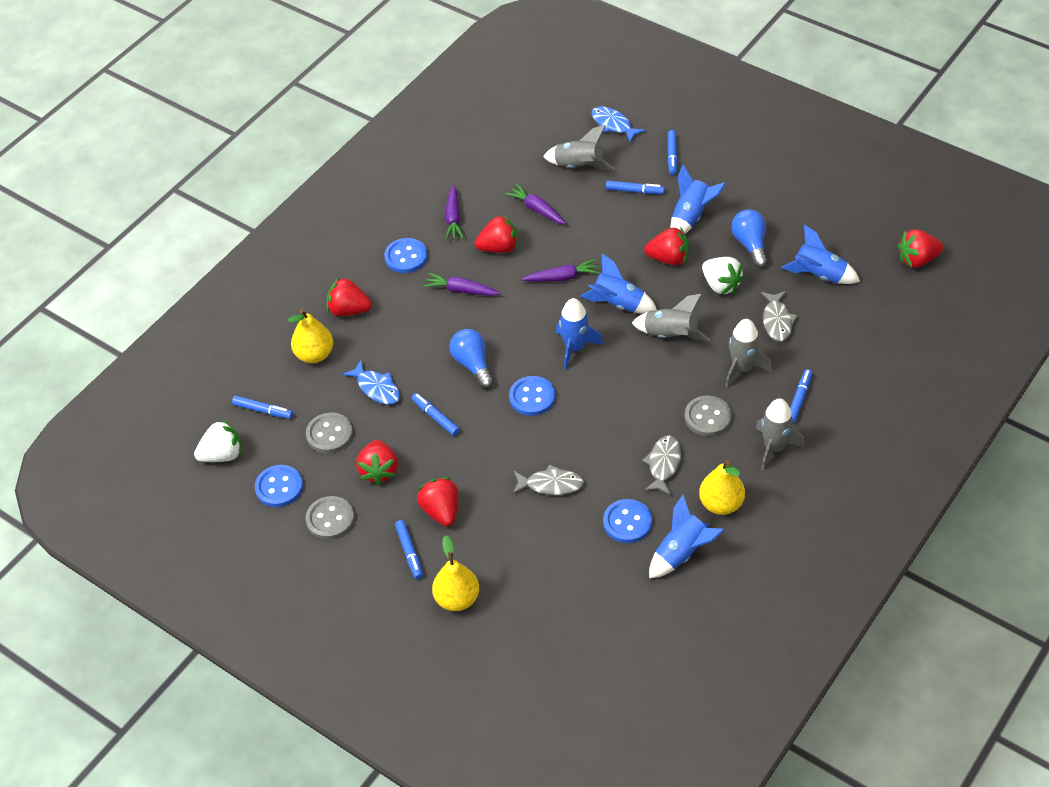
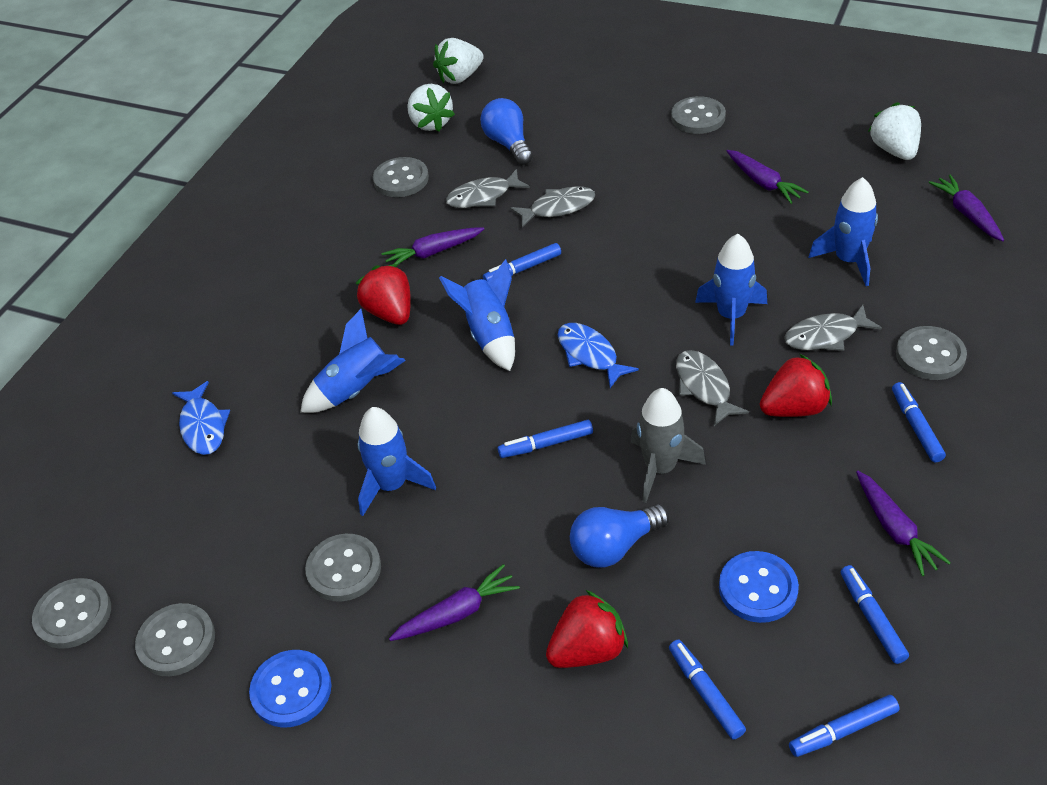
blue button: [255,465,303,507] [384,238,428,273] [509,376,555,416] [603,499,652,543] = 4 -> [249,650,332,728] [719,551,799,623] = 2
grey button: [306,413,353,453] [306,496,354,540] [685,396,732,436] = 3 -> [32,578,111,649] [135,603,215,676] [305,534,381,601] [373,157,429,197] [671,96,726,134] [896,326,967,380] = 6
grey fish: [513,464,584,495] [642,436,681,495] [761,291,798,341] = 3 -> [446,169,530,208] [510,186,595,228] [676,350,749,426] [784,305,882,351] = 4
grey rocket: [543,125,615,170] [632,294,710,341] [725,319,772,388] [756,398,805,470] = 4 -> [631,388,706,503] = 1
purple carrot: [423,273,500,296] [445,185,464,240] [505,184,566,225] [522,259,600,282] = 4 -> [382,227,484,264] [389,564,520,641] [727,150,809,204] [856,471,951,576] [929,174,1004,241] = 5
red strawberry: [327,277,372,316] [356,440,398,485] [417,477,458,526] [475,214,518,253] [644,227,689,265] [898,229,943,268] = 6 -> [356,264,411,325] [546,590,628,668] [760,354,832,417] = 3
white strawberry: [194,420,242,462] [702,257,745,295] = 2 -> [407,84,455,132] [433,38,484,84] [868,102,921,160] = 3
yellow pear: [288,309,333,363] [432,535,479,611] [699,460,745,515] = 3 -> none = 0

